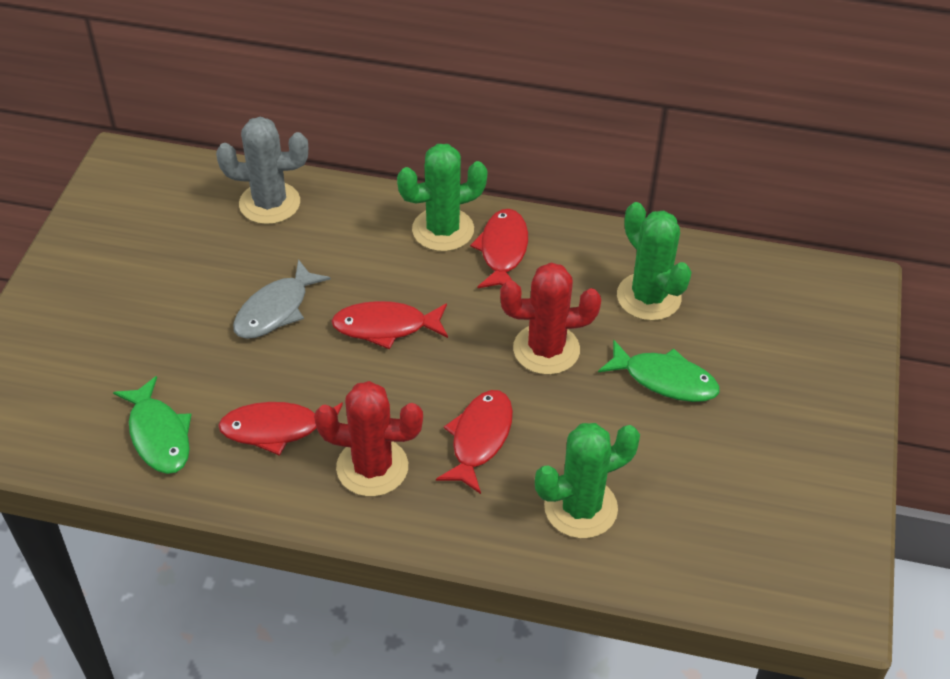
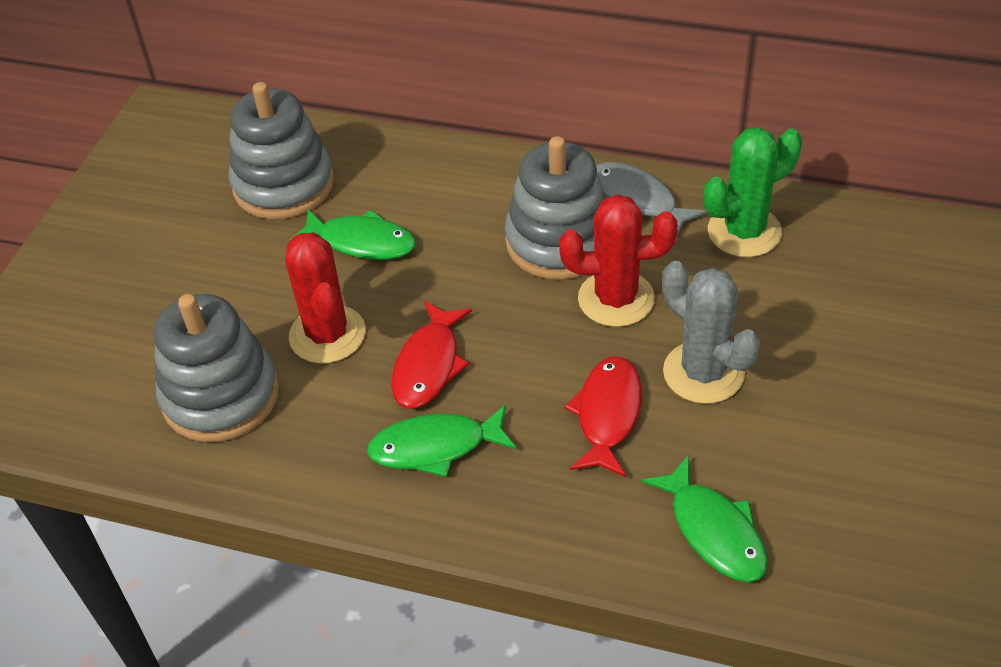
green cactus: [397,144,488,251] [535,423,640,538] [617,202,692,321] = 3 -> [704,127,802,257] = 1
green fish: [113,376,192,474] [598,340,720,402] = 2 -> [289,209,416,260] [367,405,517,477] [642,456,768,582] = 3
grey stacking toy: none = 0 -> [154,294,279,442] [229,82,334,219] [505,136,606,280] = 3
red fish: [218,402,343,456] [331,301,448,349] [436,390,513,494] [470,209,528,289] = 4 -> [391,301,472,409] [565,356,642,477] = 2

